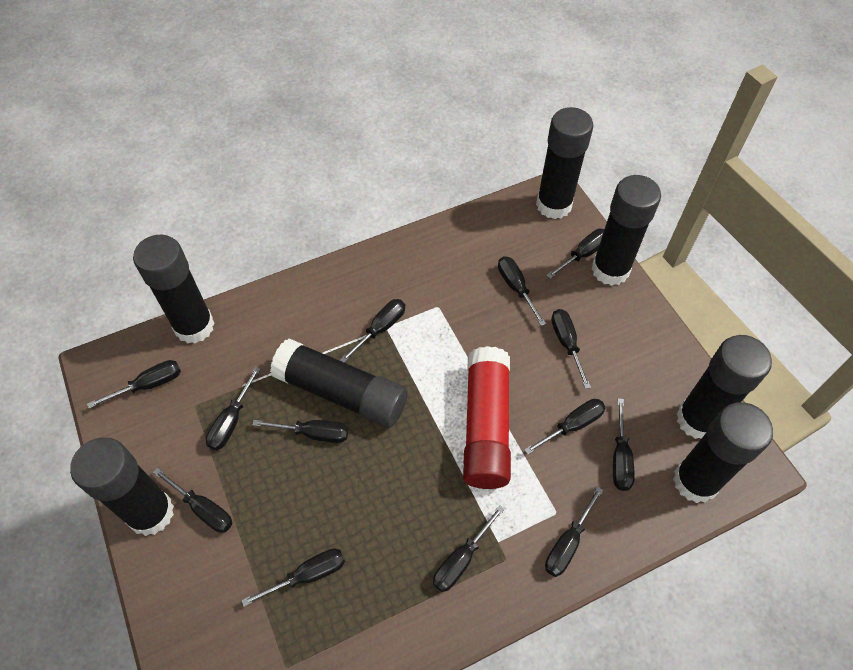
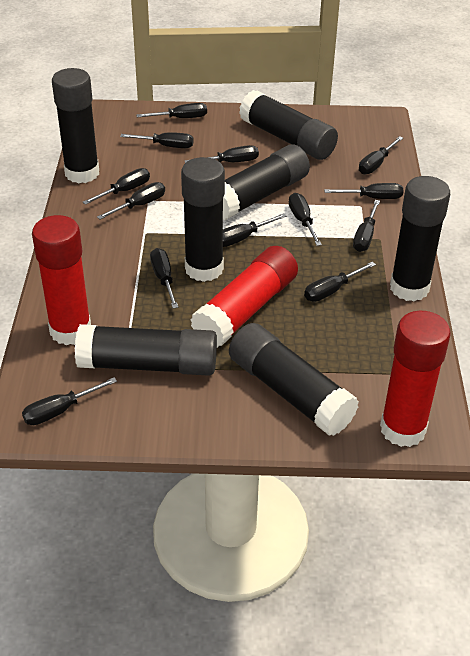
red glue stick: [463,346,511,489] = 1 -> [32,215,91,345] [190,246,298,348] [380,311,451,447] = 3

